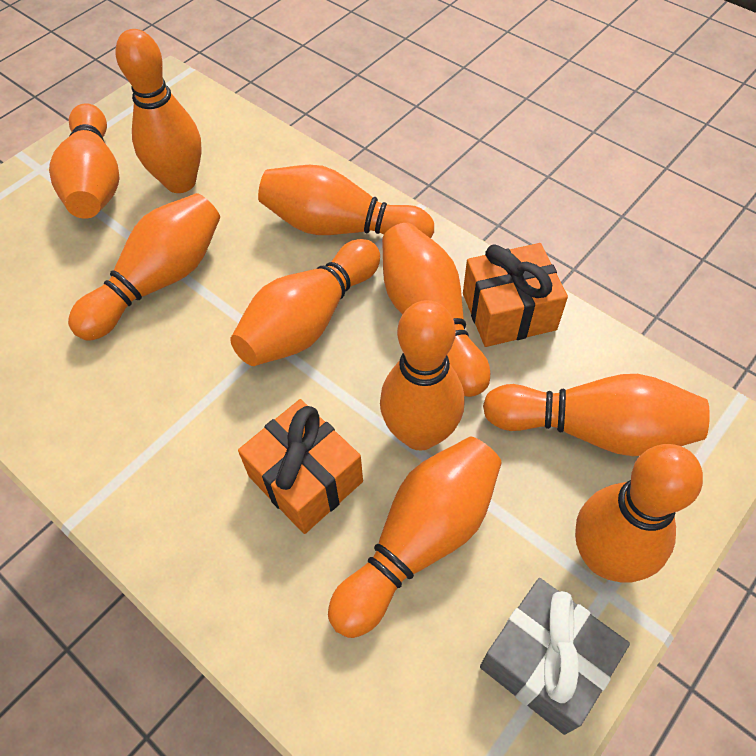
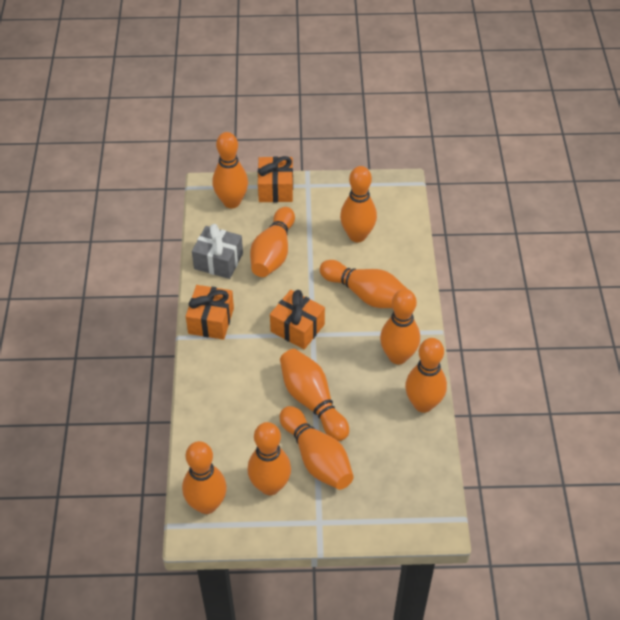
orange gift: [238,399,363,534] [463,243,568,347] = 2 -> [186,285,234,340] [258,156,293,202] [270,290,325,349] = 3

